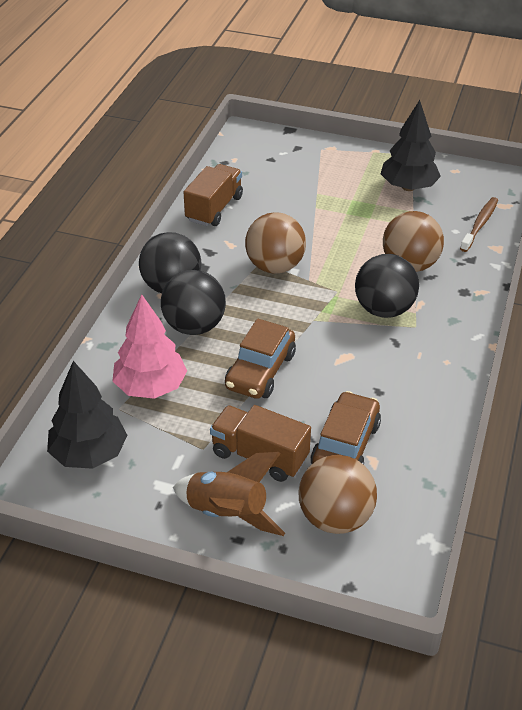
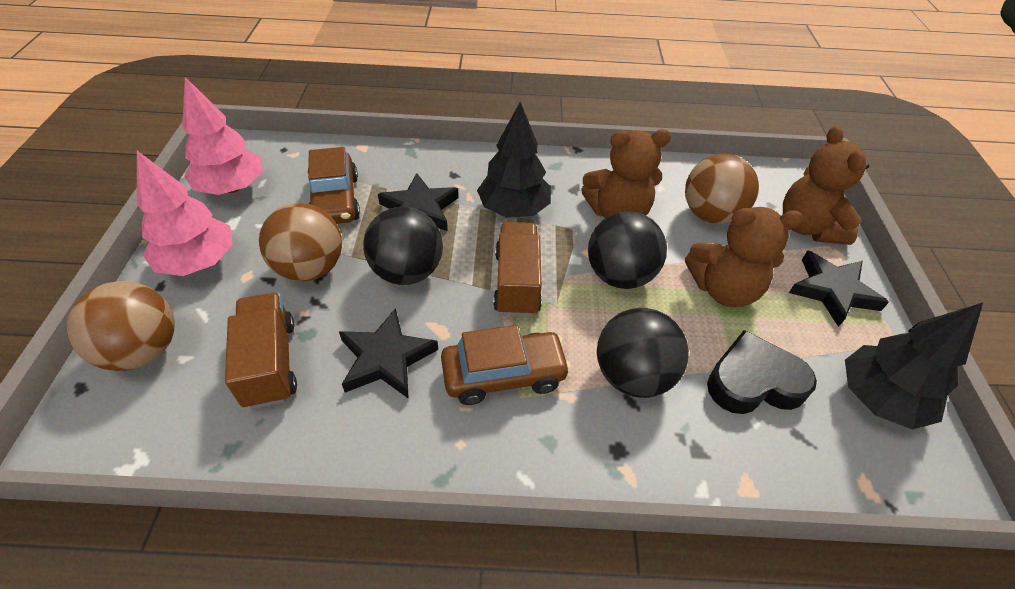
black heart: none = 0 -> [707,330,817,414] = 1
black star: none = 0 -> [339,308,438,399] [378,173,459,231] [789,250,889,327] = 3
brown rocket: [173,452,285,536] = 1 -> none = 0
brown teddy bear: none = 0 -> [581,129,671,218] [685,207,804,307] [783,126,869,245] = 3
brown toothbrush: [460,197,498,252] = 1 -> none = 0
pink tree: [112,294,187,399] = 1 -> [137,151,233,276] [182,77,263,195] = 2

